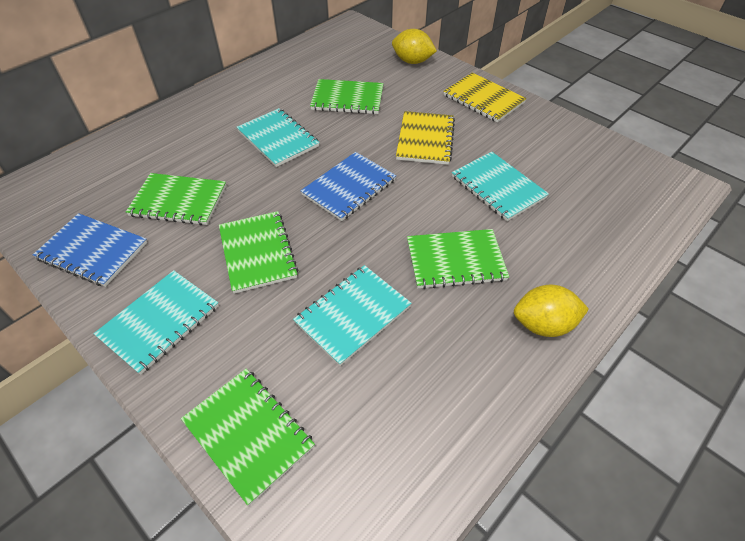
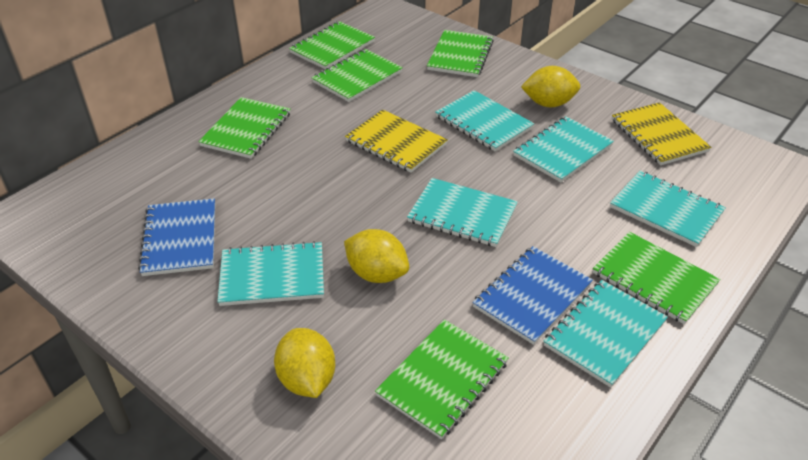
green notebook: [126,173,226,225] [181,369,315,506] [219,211,299,294] [310,79,384,114] [407,229,509,289] = 5 -> [198,97,290,159] [289,21,375,70] [312,49,403,102] [375,319,509,439] [427,30,494,77] [593,232,720,324] = 6
turquoise notebook: [94,270,219,375] [237,108,320,167] [293,265,412,366] [452,152,549,221] = 4 -> [217,241,324,306] [407,178,518,247] [435,90,534,151] [513,116,614,182] [544,280,668,388] [610,171,726,247] = 6
yellow lemon: [392,29,437,64] [514,284,589,337] = 2 -> [274,328,335,398] [344,229,409,283] [521,66,580,107] = 3

